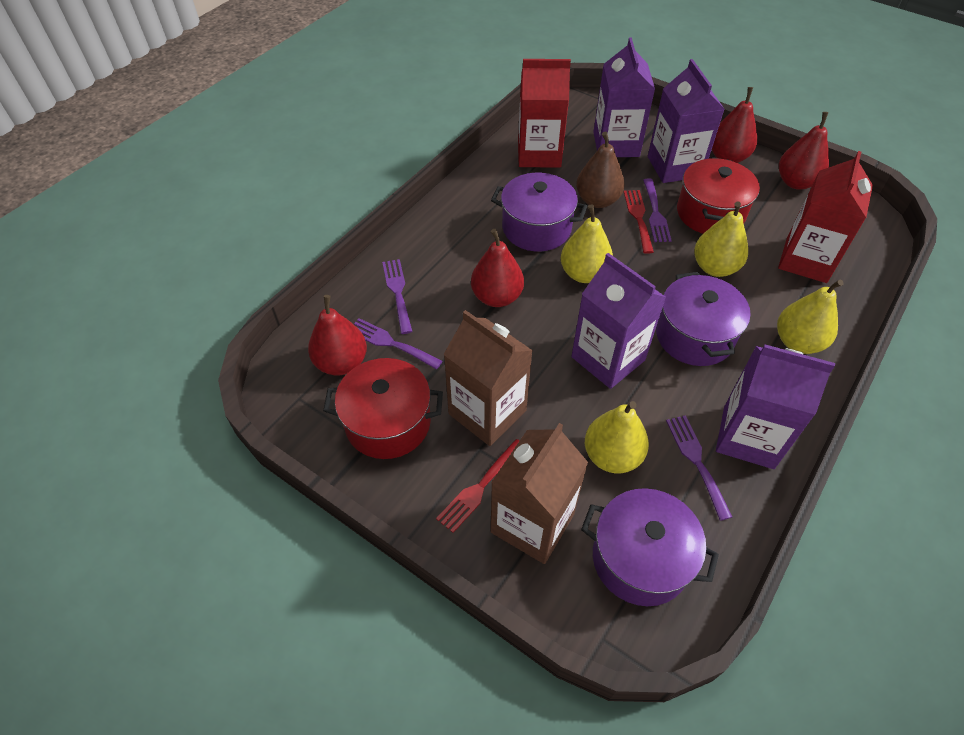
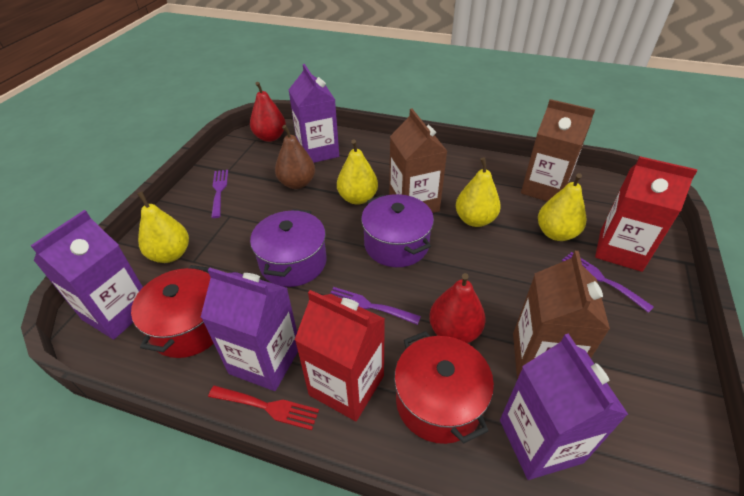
brown carton: [443,310,533,446] [491,423,588,564] = 2 -> [389,109,447,213] [513,251,610,379] [521,99,595,202] = 3
purple fork: [354,318,442,369] [382,259,413,334] [643,178,672,242] [666,415,732,521] = 4 -> [211,170,228,218] [330,287,421,325] [562,252,654,313] = 3
purple pot: [491,173,587,251] [581,488,719,606] [656,272,751,366] = 3 -> [250,209,327,287] [361,194,434,267] = 2
red fork: [436,439,520,533] [624,190,654,254] = 2 -> [208,385,319,430] = 1
red pear: [308,295,367,376] [471,229,524,307] [712,87,757,163] [779,112,829,190] = 4 -> [250,82,286,142] [429,273,486,343] = 2

